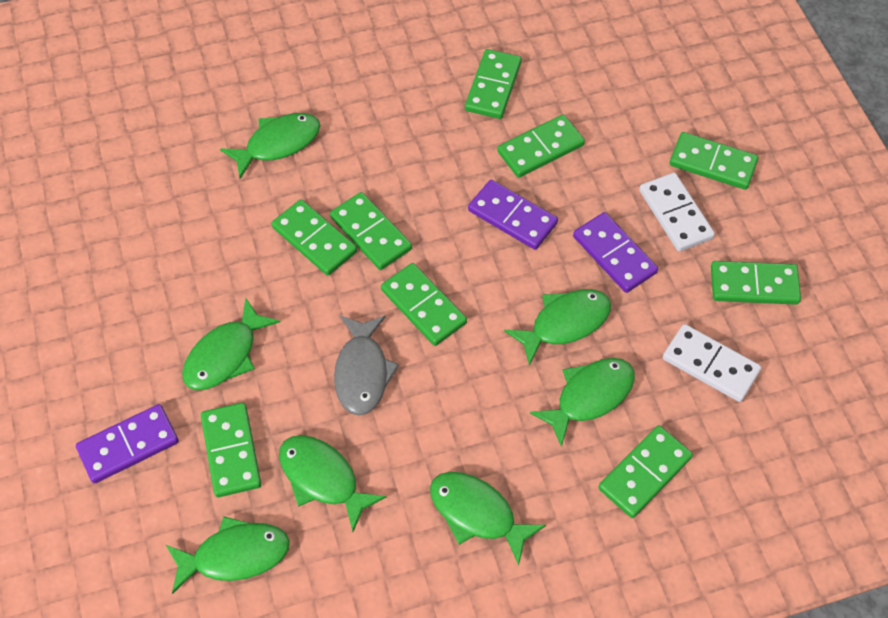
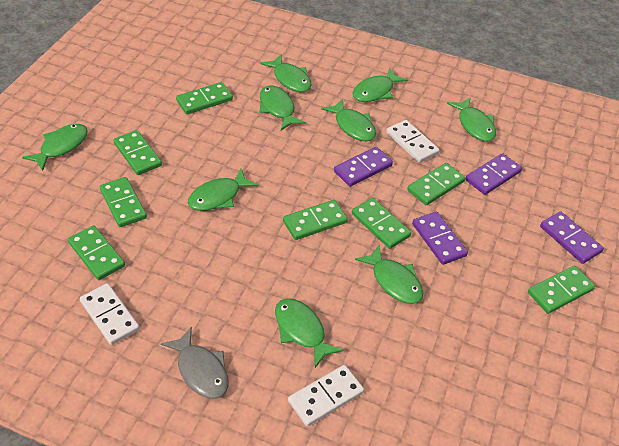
green domino: [201,403,261,497] [271,199,357,276] [330,192,412,270] [381,263,467,346] [465,49,522,119] [497,114,585,178] [598,425,693,518] [670,132,758,190] [711,261,801,305] = 9 -> [68,225,125,280] [100,177,147,227] [113,130,162,175] [176,82,233,114] [283,200,348,240] [352,198,411,249] [407,163,465,205] [528,265,595,314] = 8
green fish: [166,516,290,594] [182,298,280,390] [220,113,320,179] [279,435,387,532] [430,472,546,566] [504,289,611,366] [530,358,635,447] = 7 -> [22,124,88,171] [188,169,258,211] [259,85,306,131] [260,55,312,92] [275,298,344,368] [321,99,376,141] [353,68,408,102] [355,245,423,304] [447,97,496,142] = 9
purple domino: [76,404,179,484] [468,180,558,250] [573,212,658,293] = 3 -> [334,147,393,187] [412,212,468,265] [466,153,522,195] [540,212,604,264] = 4
white domino: [639,173,715,252] [663,324,762,402] = 2 -> [80,283,140,345] [288,365,364,427] [386,120,440,163] = 3

